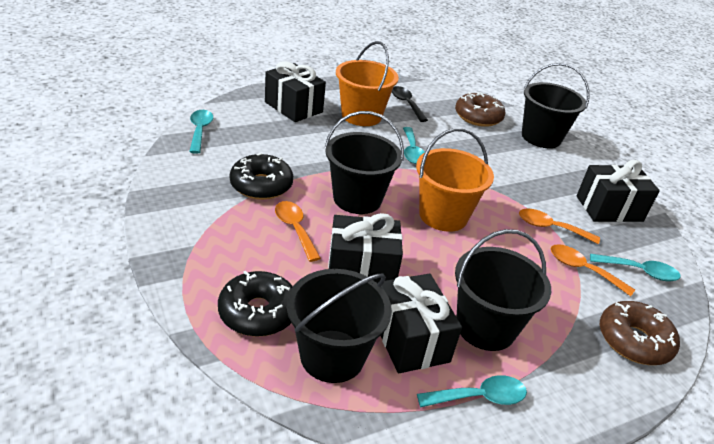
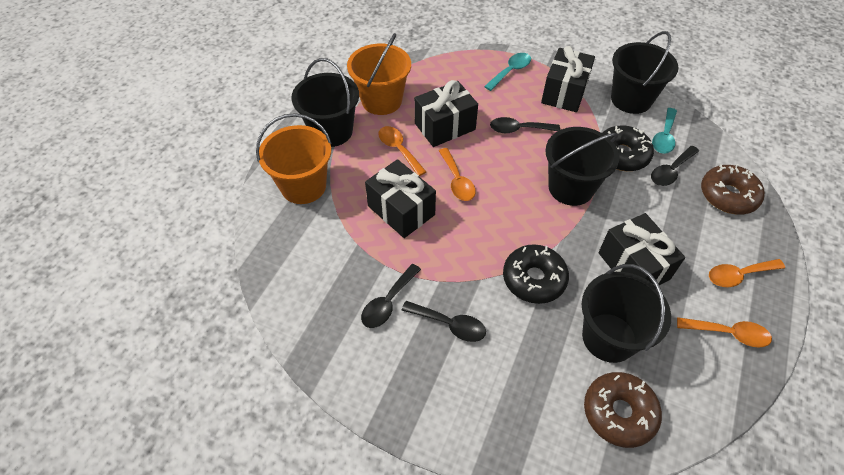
black spoon: [392,86,428,122] = 1 -> [361,264,421,328] [401,301,486,342] [490,117,560,133] [651,146,699,186] = 4
orange spoon: [275,201,321,262] [519,209,600,244] [551,244,635,297] = 3 -> [378,126,426,176] [439,148,476,201] [677,317,772,348] [709,259,785,287] = 4
turquoise spoon: [189,110,213,154] [403,127,425,164] [417,375,527,407] [590,254,681,281] = 4 -> [484,53,531,91] [652,108,677,154] = 2

